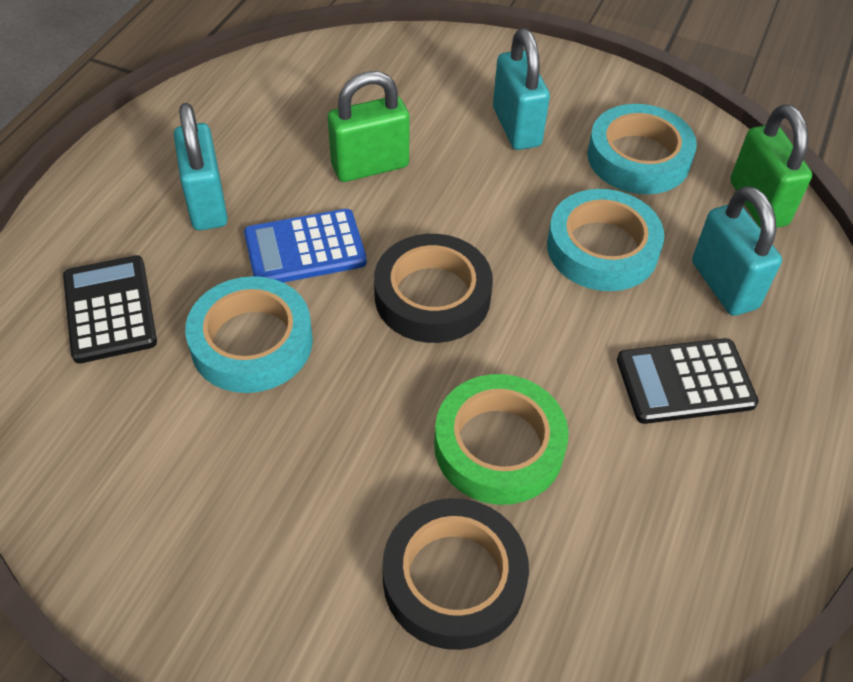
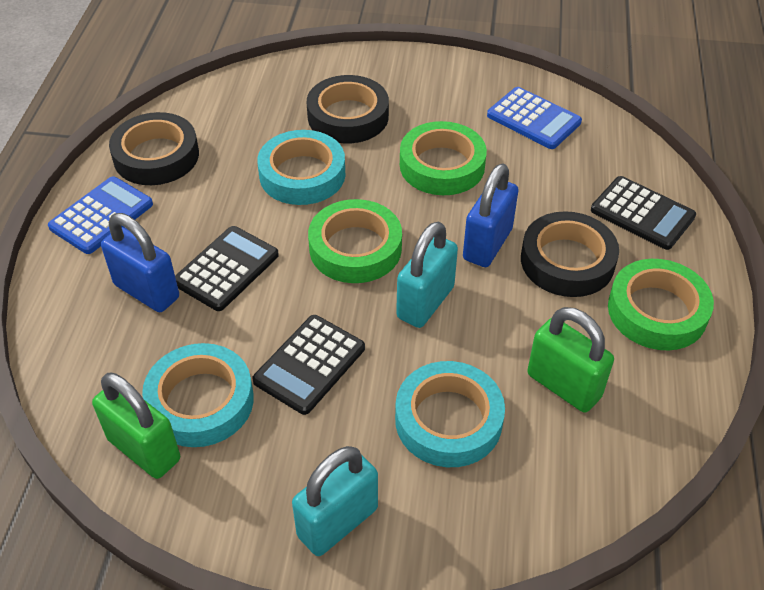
black calculator: [63,255,157,364] [617,338,759,424] = 2 -> [175,226,279,311] [252,315,365,415] [591,176,696,250] = 3
black tape: [374,234,493,343] [382,498,529,650] = 2 -> [109,112,199,185] [307,75,389,143] [521,211,619,297] = 3
blue calculator: [244,209,367,283] = 1 -> [48,176,153,254] [487,87,582,149] = 2
blue padlock: none = 0 -> [101,213,179,312] [463,163,519,267] = 2
green tape: [434,374,569,505] = 1 -> [308,199,402,283] [400,121,487,195] [608,259,714,350] = 3
turquoise padlock: [174,103,228,230] [493,28,550,150] [692,186,782,316] = 3 -> [292,446,378,556] [396,222,458,328] = 2

